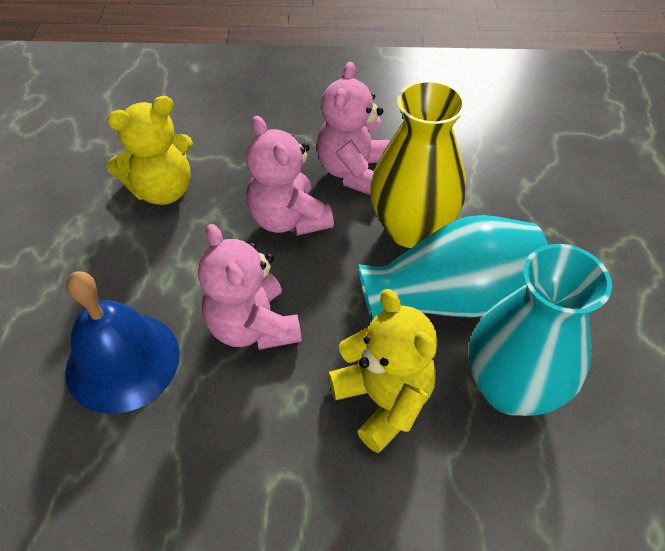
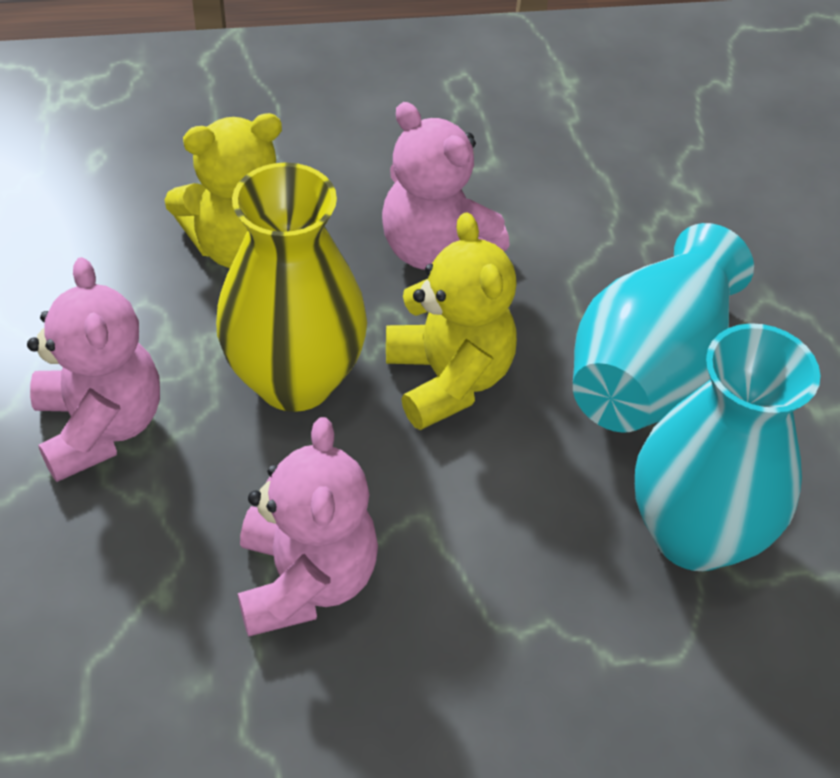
blue bell: [66,271,180,414] = 1 -> none = 0

